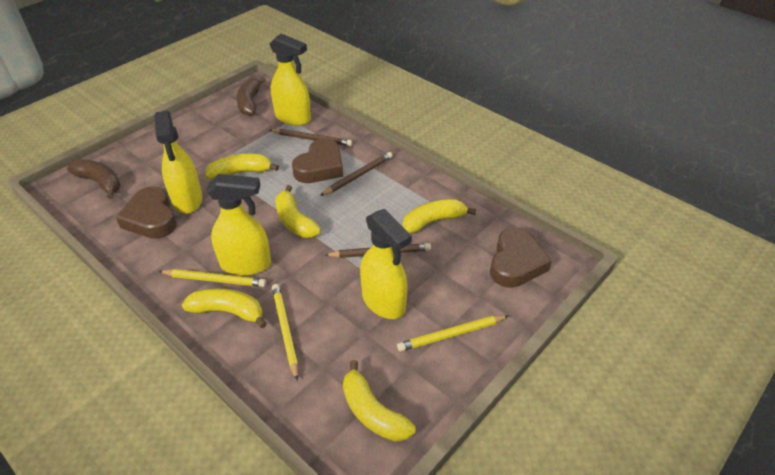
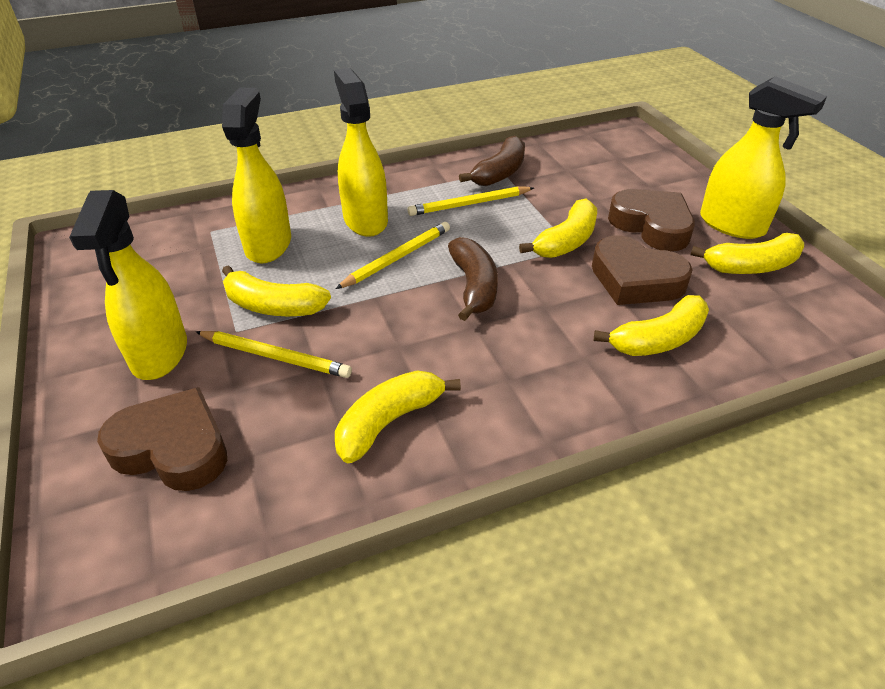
brown pencil: [270,129,353,146] [320,152,393,196] [324,243,431,258] = 3 -> none = 0

